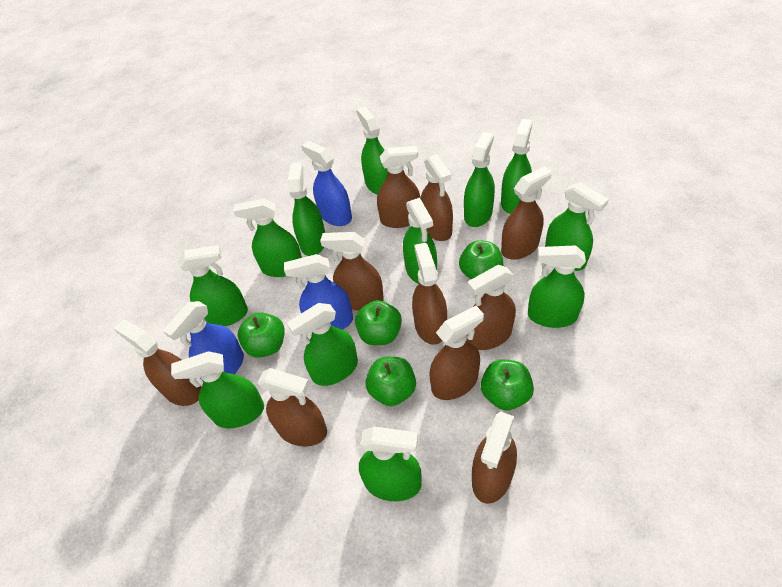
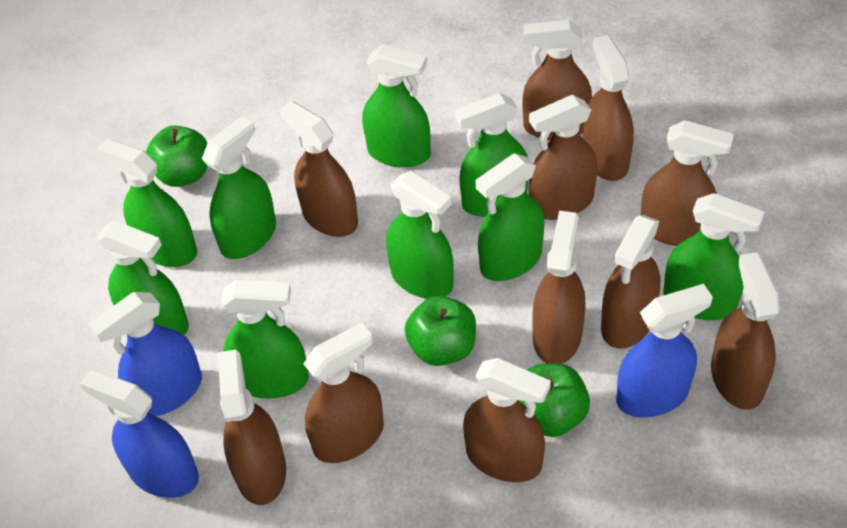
brown spray bottle: [113,320,201,406] [258,368,327,447] [320,232,384,311] [377,146,420,228] [412,243,447,345] [420,154,453,241] [429,306,484,400] [467,265,516,350] [472,412,517,504] [501,166,552,260] = 10 -> [218,349,286,505] [280,101,358,237] [303,323,384,463] [463,358,551,482] [522,20,592,140] [529,95,597,220] [532,211,586,364] [583,35,634,181] [601,215,660,349] [641,120,734,246] [711,252,780,410] = 11
green apple: [238,312,285,358] [355,300,402,345] [365,357,416,406] [459,240,503,279] [481,359,534,410] = 5 -> [146,125,208,187] [405,296,476,366] [519,363,590,437] = 3
green spray bottle: [171,351,264,428] [179,245,248,326] [233,199,302,277] [287,303,358,386] [288,162,325,256] [356,107,388,195] [359,426,422,501] [403,198,437,284] [464,132,495,227] [501,119,533,214] [528,246,586,328] [545,182,609,271] = 12 -> [97,139,197,267] [97,220,189,335] [202,116,276,259] [221,280,309,399] [362,44,431,168] [386,171,454,299] [455,93,528,217] [476,153,544,281] [663,193,764,320] = 9

